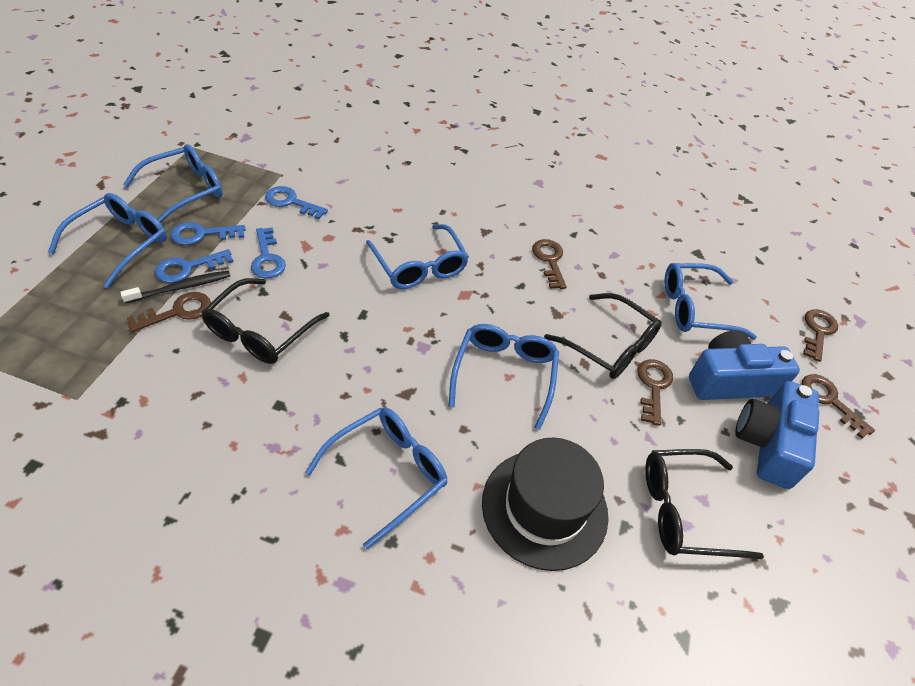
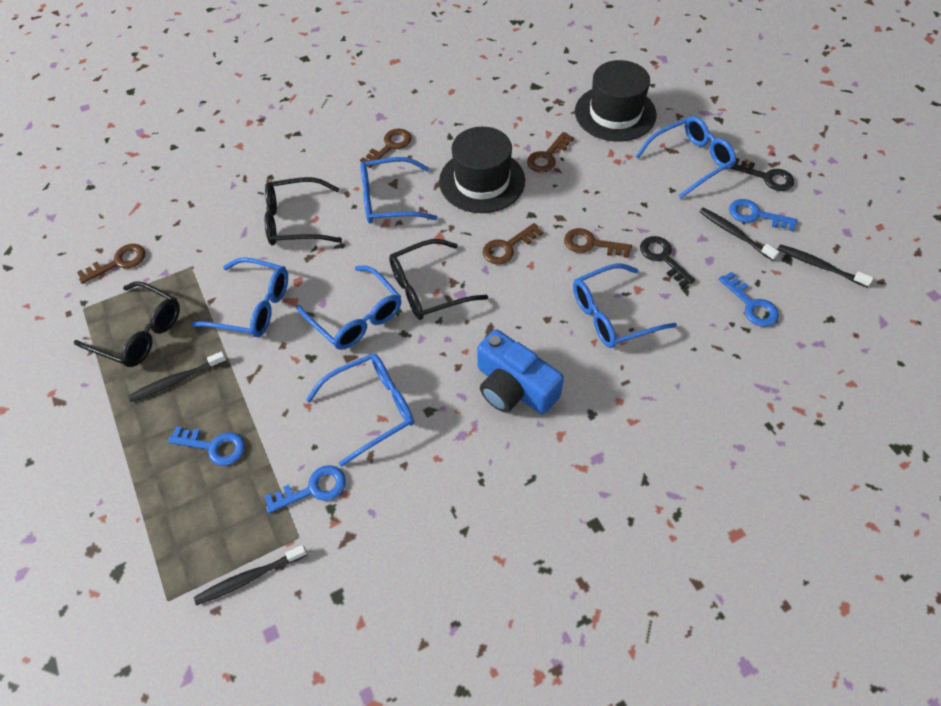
black hat: [482,438,608,571] = 1 -> [439,127,525,213] [575,60,657,142] = 2
black key: none = 0 -> [640,236,695,288] [730,158,794,191] = 2
black toothbrush: [120,270,230,304] = 1 -> [128,351,227,402] [194,545,307,605] [699,208,779,261] [777,244,873,287] = 4
blue camera: [689,330,800,400] [735,381,819,489] = 2 -> [477,329,564,414] = 1

